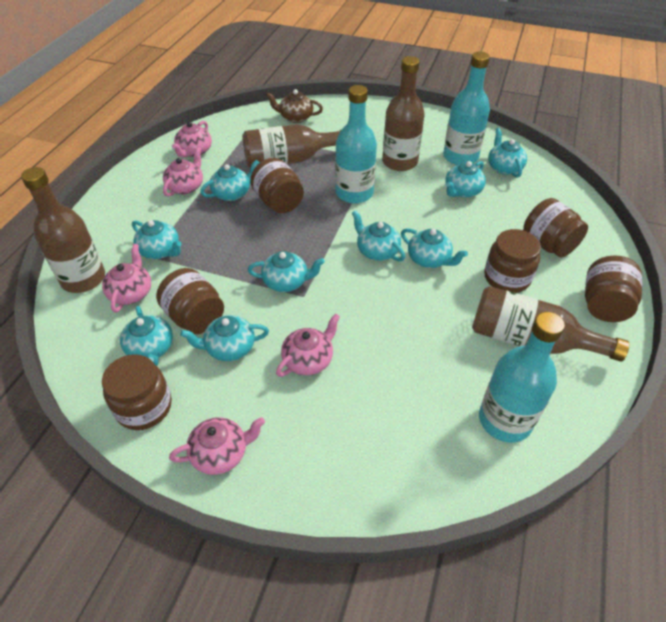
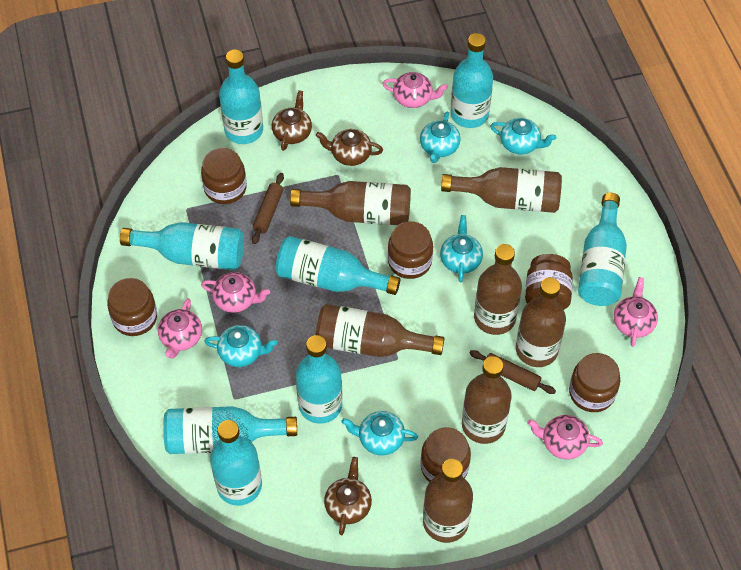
brown bottle: [21,167,105,293] [242,124,341,168] [382,56,425,171] [472,286,629,362] = 4 -> [290,181,411,225] [316,304,445,357] [423,459,473,543] [441,167,562,213] [462,356,512,444] [474,244,522,335] [516,277,566,367] = 7
brown rolling pin: none = 0 -> [252,173,284,244] [469,350,556,394] = 2
brown teapot: [266,89,323,123] = 1 -> [272,90,312,151] [316,129,383,166] [324,457,372,535] = 3
turquoise bottle: [335,85,377,204] [443,52,490,165] [479,312,565,443] = 3 -> [120,222,244,270] [163,406,297,454] [210,420,262,506] [219,50,263,144] [275,236,400,295] [296,335,342,424] [450,33,493,128] [578,193,627,306] = 8
turquoise teapot: [120,306,173,366] [132,220,181,259] [180,315,269,361] [200,160,260,201] [248,251,325,292] [352,210,405,261] [401,228,468,268] [445,161,486,198] [488,128,527,178] = 9 -> [204,325,277,367] [342,411,418,456] [420,112,461,163] [440,215,483,282] [490,118,556,155] = 5

